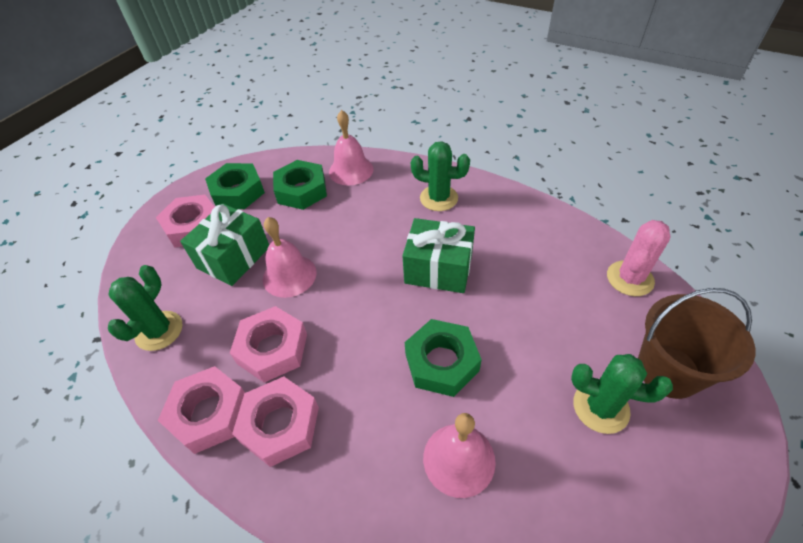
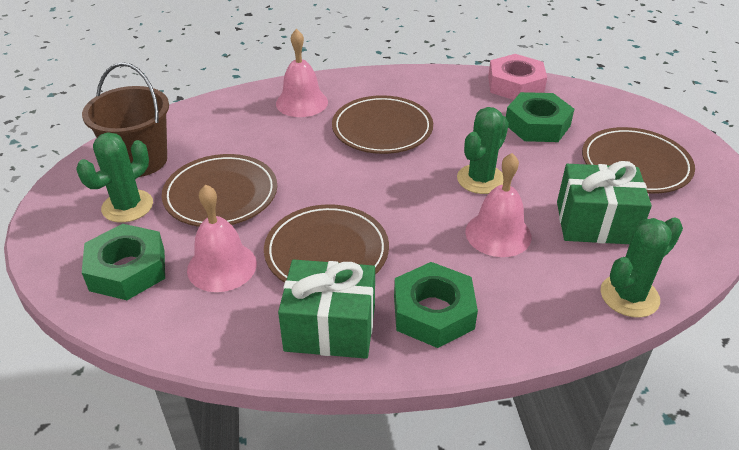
brown plate: none = 0 -> [162,154,277,227] [264,204,389,283] [332,95,433,154] [582,127,695,193] = 4
pink cactus: [607,220,670,296] = 1 -> none = 0
pink nut: [156,195,214,247] [158,366,245,454] [230,306,307,382] [232,377,319,467] = 4 -> [488,54,547,100] = 1

